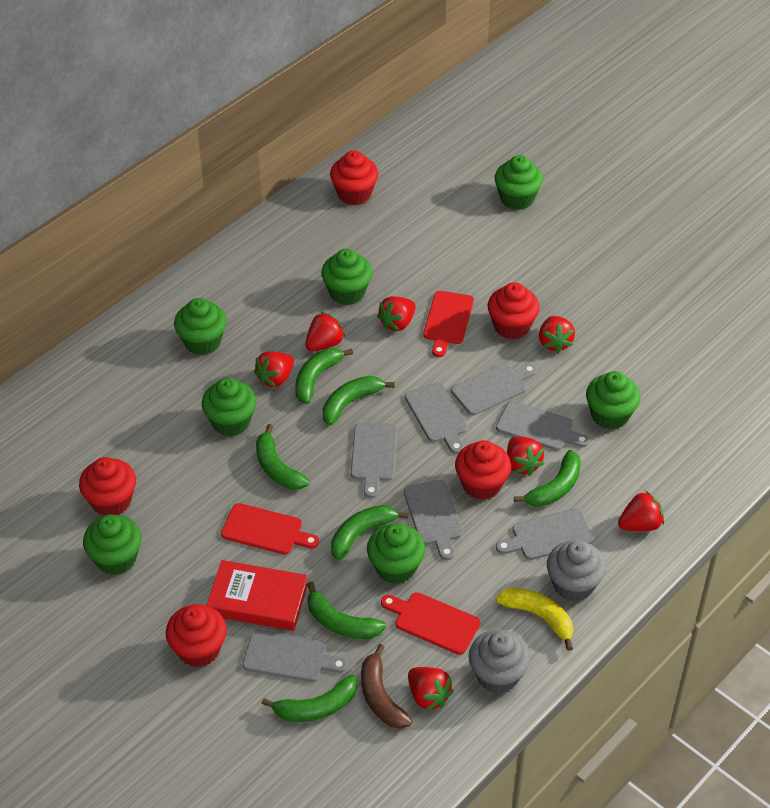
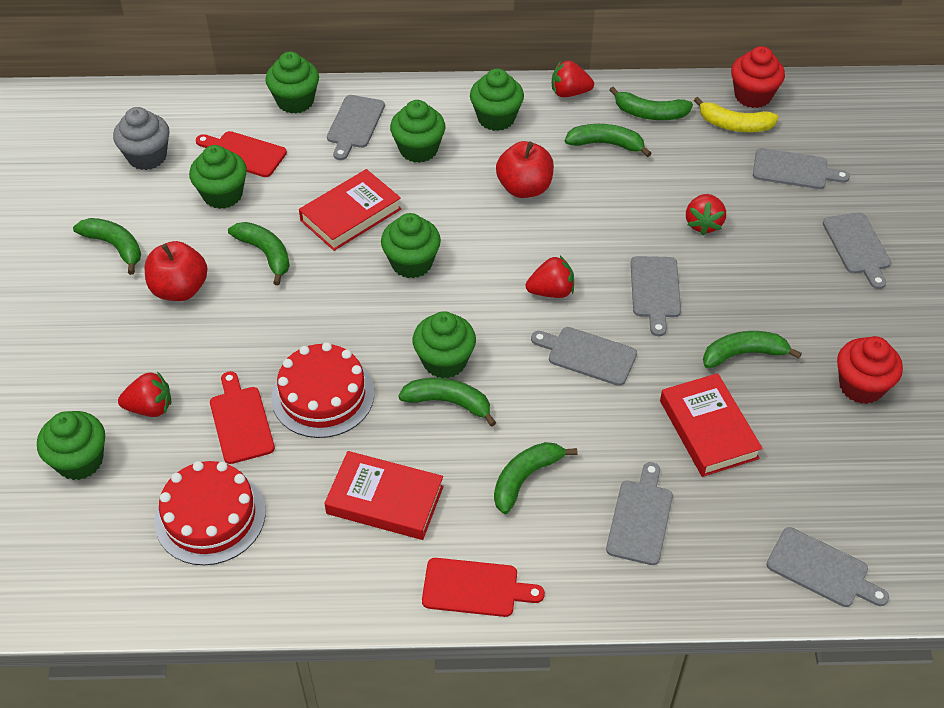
brown banana: [361,644,412,729] = 1 -> none = 0
grey cupcake: [469,629,530,694] [547,540,606,601] = 2 -> [113,107,170,170] = 1
red apple: none = 0 -> [144,241,207,301] [496,141,554,198] = 2
red book: [207,560,308,631] = 1 -> [299,169,401,251] [324,451,444,540] [660,373,763,477] = 3
red cake: none = 0 -> [155,461,266,565] [271,342,374,438] = 2
red cupcake: [79,457,136,516] [166,604,227,667] [330,151,378,205] [455,440,511,500] [488,282,540,340] = 5 -> [731,46,785,108] [837,336,903,404] = 2
red strawberry: [254,351,294,387] [305,312,345,352] [377,296,416,331] [408,667,454,711] [507,436,545,476] [539,316,575,353] [618,491,664,531] = 7 -> [118,371,171,417] [526,256,574,298] [552,60,594,97] [686,194,726,235] = 4

